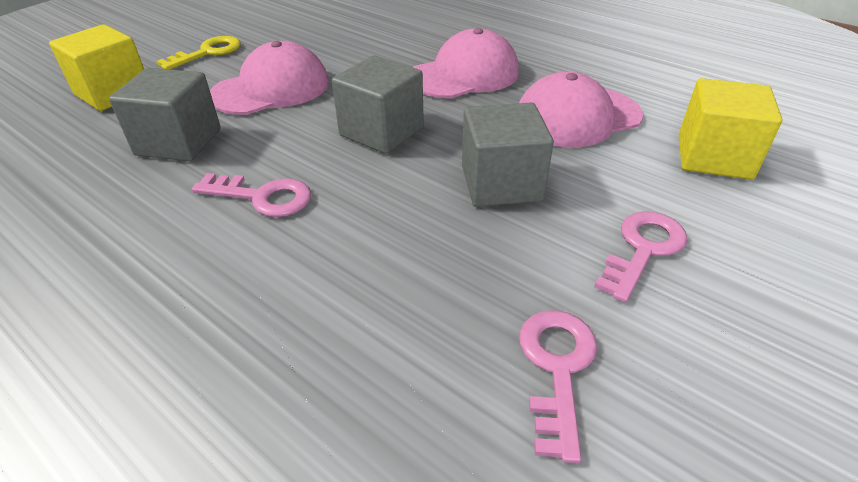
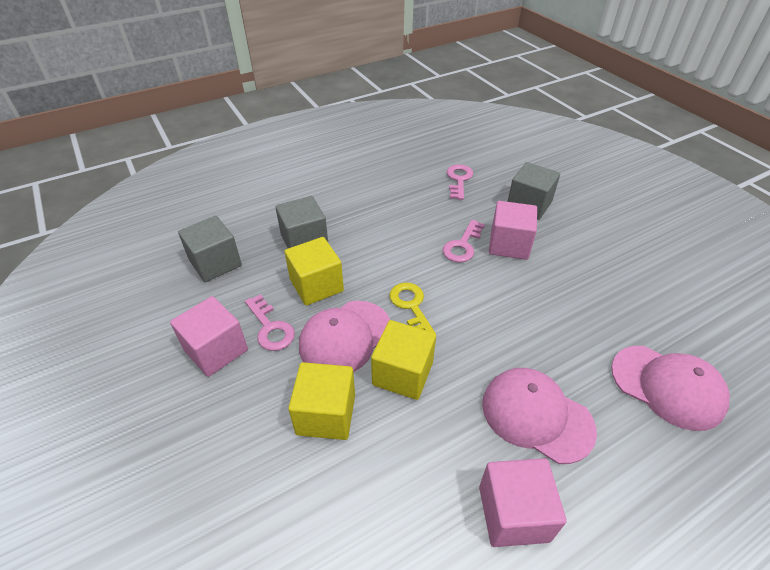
pink cube: none = 0 -> [170,296,248,377] [479,458,567,547] [489,201,537,260] = 3
yellow cube: [49,24,144,111] [679,78,783,180] = 2 -> [284,237,344,306] [288,362,355,440] [371,320,436,400] = 3

